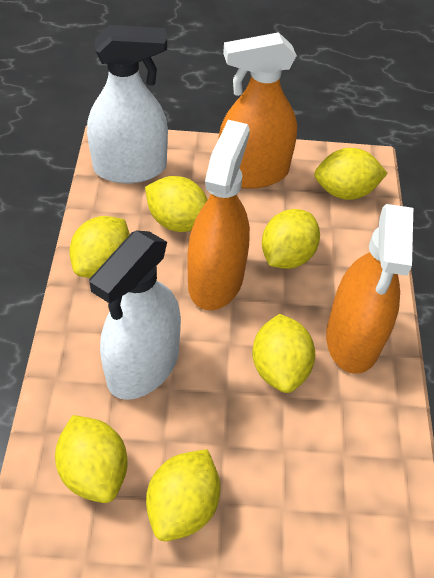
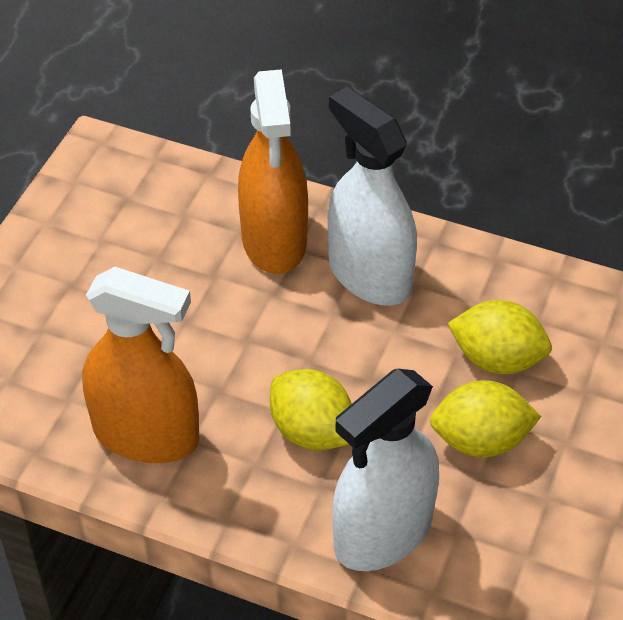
orange spray bottle: [187,120,250,310] [218,32,297,189] [326,204,413,374] = 3 -> [82,267,199,463] [238,69,308,274] = 2
yellow lemon: [55,415,128,503] [69,216,130,278] [145,176,208,232] [146,449,220,541] [252,314,315,393] [262,209,320,269] [314,148,388,200] = 7 -> [270,369,352,450] [430,380,541,457] [447,300,552,374] = 3

